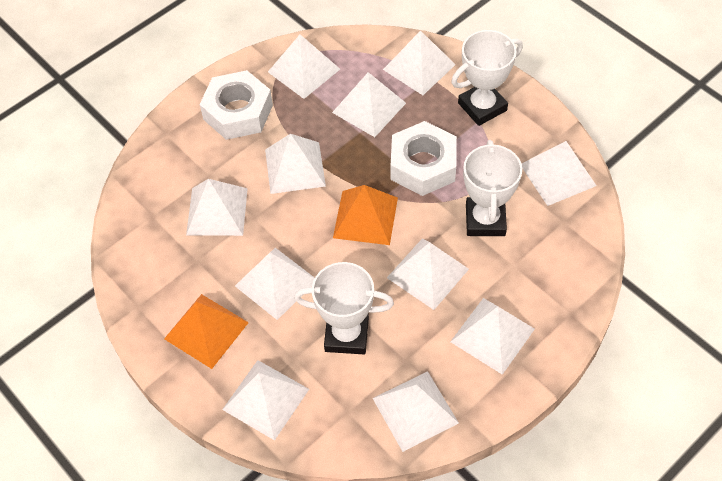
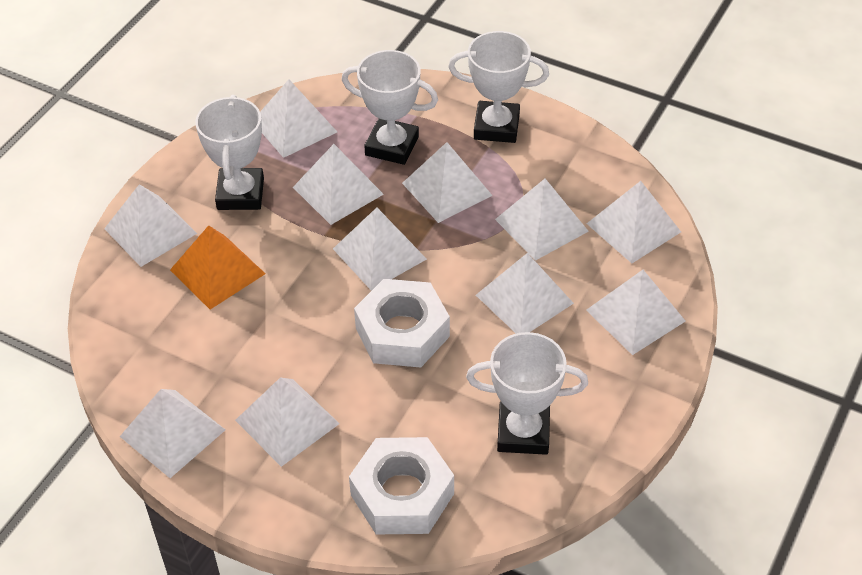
orange pyramid: [164,294,249,369] [333,185,398,245] = 2 -> [170,225,266,309] = 1
white trophy: [294,262,394,354] [451,30,523,126] [463,140,522,236] = 3 -> [195,95,264,210] [342,50,438,165] [448,31,549,143] [466,332,588,455] = 4

